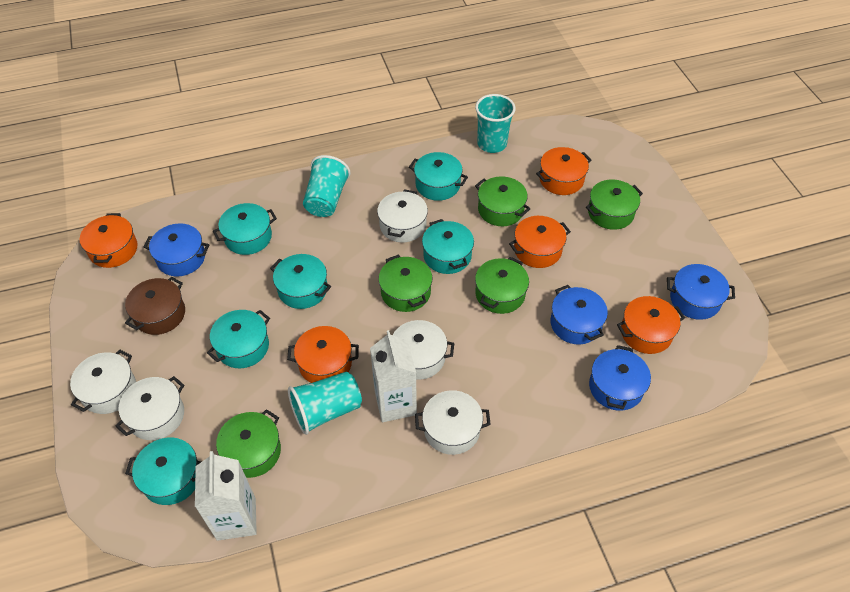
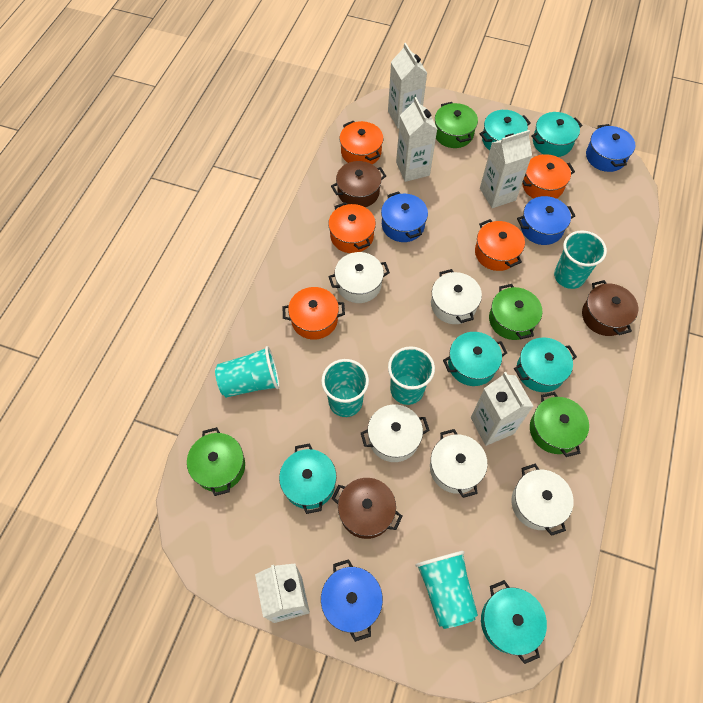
brown pot: [125,277,185,335] = 1 -> [331,161,386,207] [332,478,402,539] [582,280,638,336] = 3
green pot: [216,409,281,478] [378,255,432,312] [475,176,530,226] [475,257,529,314] [586,180,643,230] = 5 -> [187,427,245,496] [435,102,478,148] [489,284,542,340] [530,392,589,457] = 4
turquoise cup: [288,372,362,435] [303,155,351,217] [475,94,516,153] = 3 -> [215,346,280,398] [321,359,369,417] [388,346,435,405] [415,551,478,629] [554,230,607,289] = 5
white carton: [195,451,257,541] [370,330,417,422] = 2 -> [255,564,310,623] [388,43,427,128] [396,97,437,182] [471,372,534,446] [480,130,532,208] = 5

